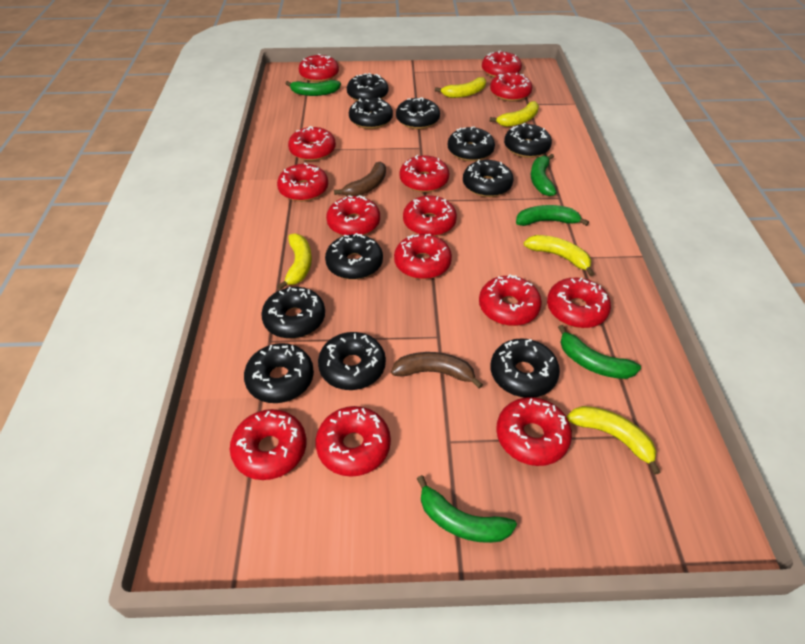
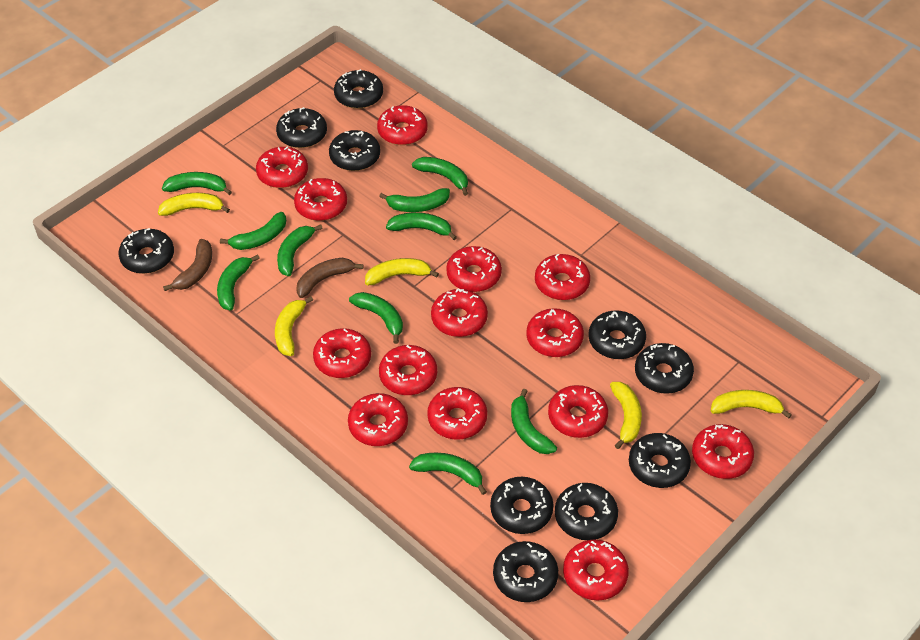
black donut: [244,343,314,403] [261,287,325,339] [318,332,386,390] [325,233,383,280] [347,73,389,101] [349,98,393,129] [396,97,440,129] [448,126,495,161] [463,160,514,197] [490,338,560,397] [504,123,552,158] = 11 -> [118,228,174,274] [276,107,327,148] [329,130,380,171] [334,69,383,109] [490,477,554,534] [493,541,558,602] [555,483,618,540] [589,310,646,359] [629,433,691,488] [635,343,694,394] = 10
green banana: [285,80,341,96] [417,475,517,543] [516,205,589,226] [531,154,557,196] [558,325,641,379] = 5 -> [162,172,232,195] [217,254,260,310] [220,212,286,250] [277,224,323,276] [349,292,403,344] [379,188,450,212] [386,212,457,240] [409,453,487,495] [412,157,468,196] [511,389,557,454] = 10

